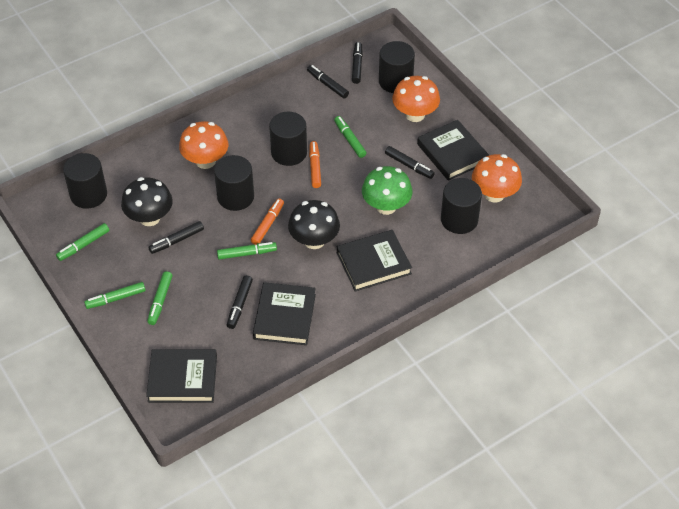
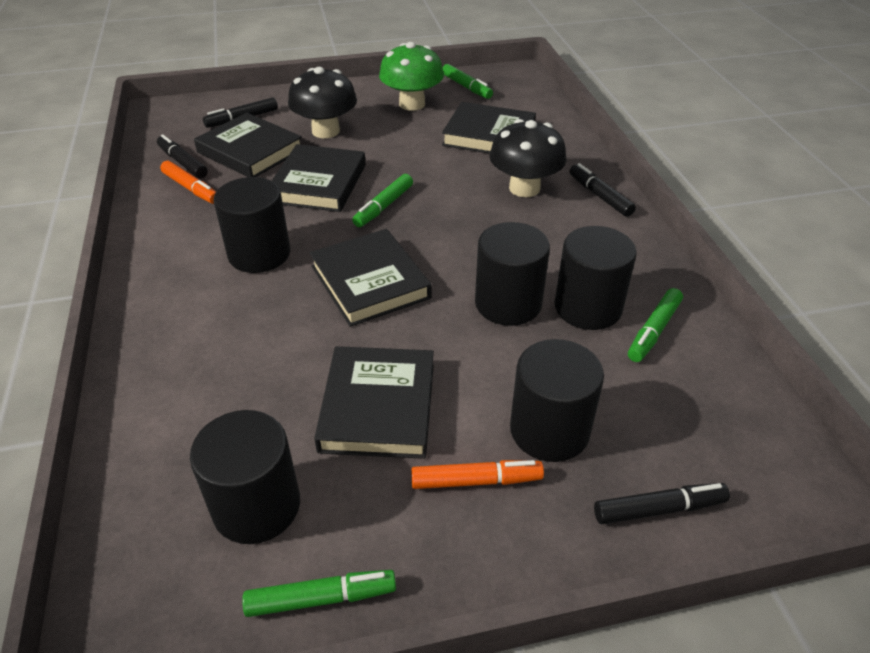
black book: [146,349,217,403] [253,282,316,345] [337,230,412,292] [417,120,489,181] = 4 -> [194,113,302,177] [272,144,366,212] [309,229,432,327] [314,346,434,459] [442,102,536,154] = 5
black marker: [148,221,204,254] [227,275,253,329] [307,65,349,98] [352,42,363,84] [385,146,435,179] = 5 -> [157,134,208,178] [203,97,278,128] [569,163,636,217] [594,483,730,524] = 4
green marker: [56,223,109,261] [84,282,146,309] [147,271,172,325] [217,242,277,260] [334,116,366,158] = 5 -> [242,570,396,617] [352,174,413,227] [443,64,493,99] [628,288,683,362] = 4
orange mushroom: [179,121,228,169] [392,76,440,122] [472,154,522,203] = 3 -> none = 0

